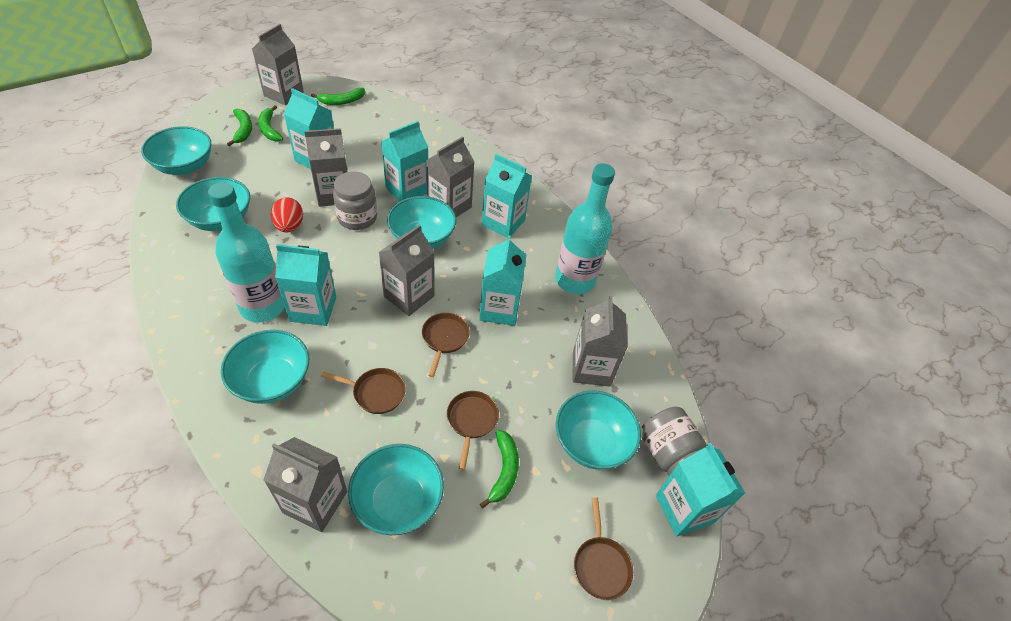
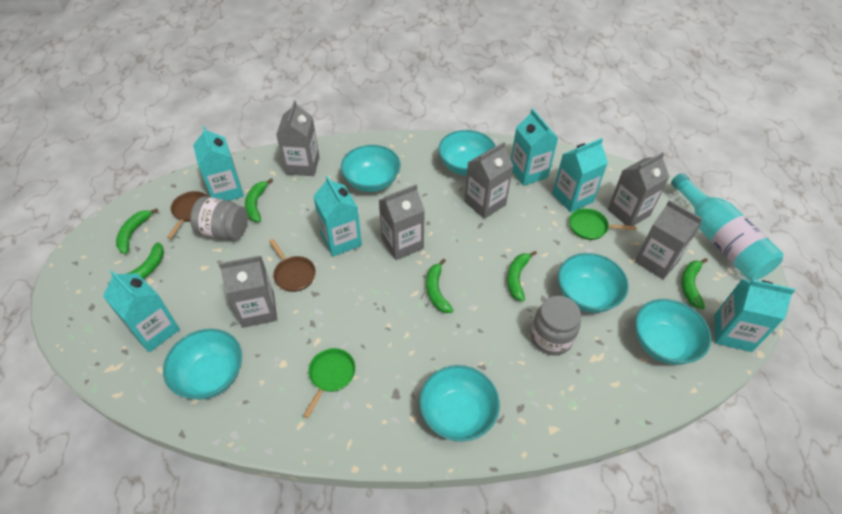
brown pan: [321,368,406,414] [422,313,470,377] [447,391,499,470] [574,497,633,600] = 4 -> [167,191,208,239] [269,239,316,292] = 2
green banana: [227,109,252,146] [258,105,283,142] [311,88,365,105] [480,430,519,508] = 4 -> [108,242,164,284] [116,208,158,254] [245,178,273,222] [426,259,453,313] [507,251,537,302] [681,258,708,309] = 6
green pan: none = 0 -> [303,348,356,418] [569,208,637,240] = 2
red egg: [271,197,303,232] = 1 -> none = 0
turquoise bottle: [208,182,285,322] [555,163,615,294] = 2 -> [671,173,783,280] = 1

